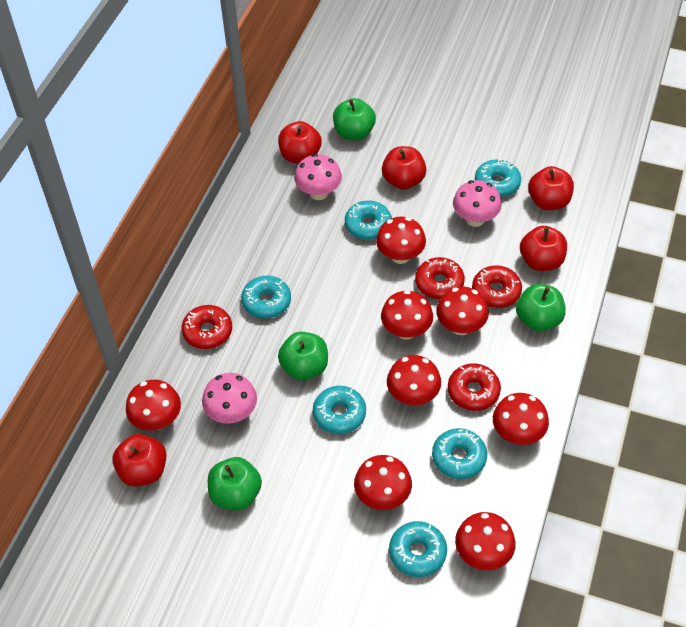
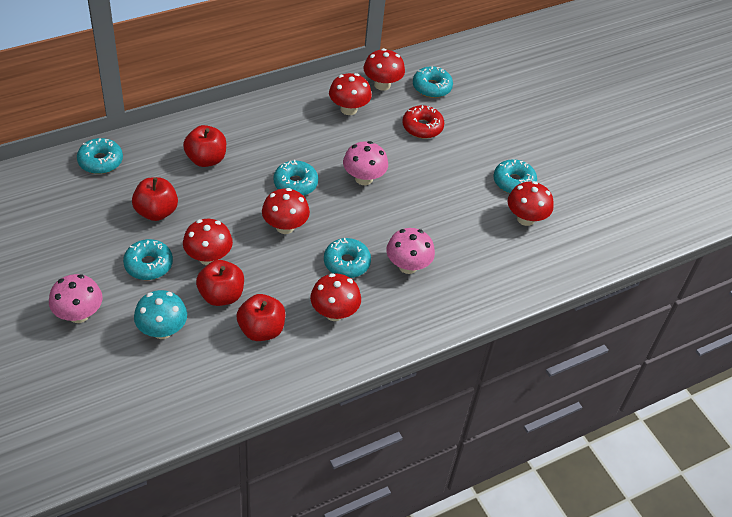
green apple: [208,457,262,511] [278,332,328,380] [333,98,376,140] [516,284,566,332] = 4 -> none = 0
red apple: [112,434,166,486] [278,121,322,164] [382,146,427,190] [520,226,567,271] [528,166,574,210] = 5 -> [132,177,178,221] [183,125,226,167] [196,260,244,306] [237,294,285,341] = 4
red donut: [181,305,232,349] [415,257,465,299] [448,363,501,411] [472,265,522,308] = 4 -> [402,105,444,139] = 1
red mushroom: [126,380,181,431] [354,455,412,510] [376,217,426,264] [381,290,433,340] [387,355,441,405] [436,287,489,335] [455,512,516,571] [493,393,549,445] = 8 -> [183,219,233,265] [262,188,310,234] [310,273,361,321] [329,73,372,115] [364,48,405,91] [507,181,554,226] = 6
turquoise mushroom: none = 0 -> [134,290,187,339] = 1

